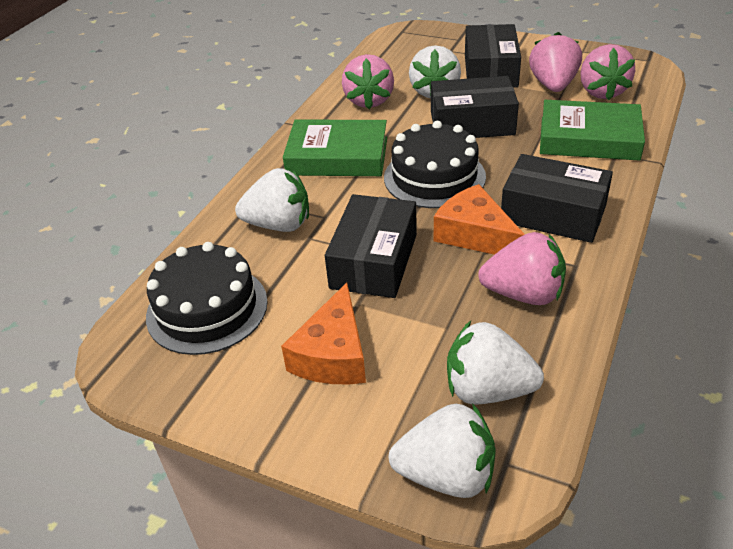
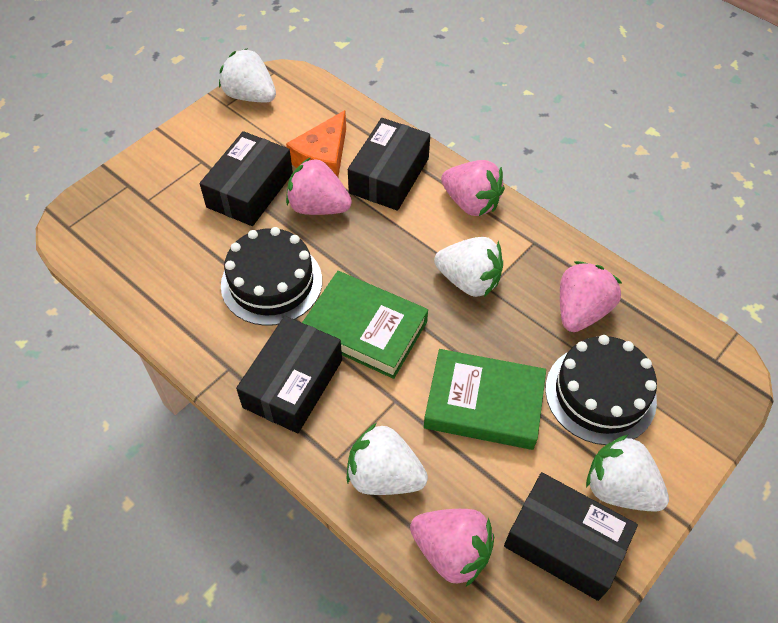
orange cheese: [281,282,366,385] [434,184,525,255] = 2 -> [286,110,346,177] = 1

